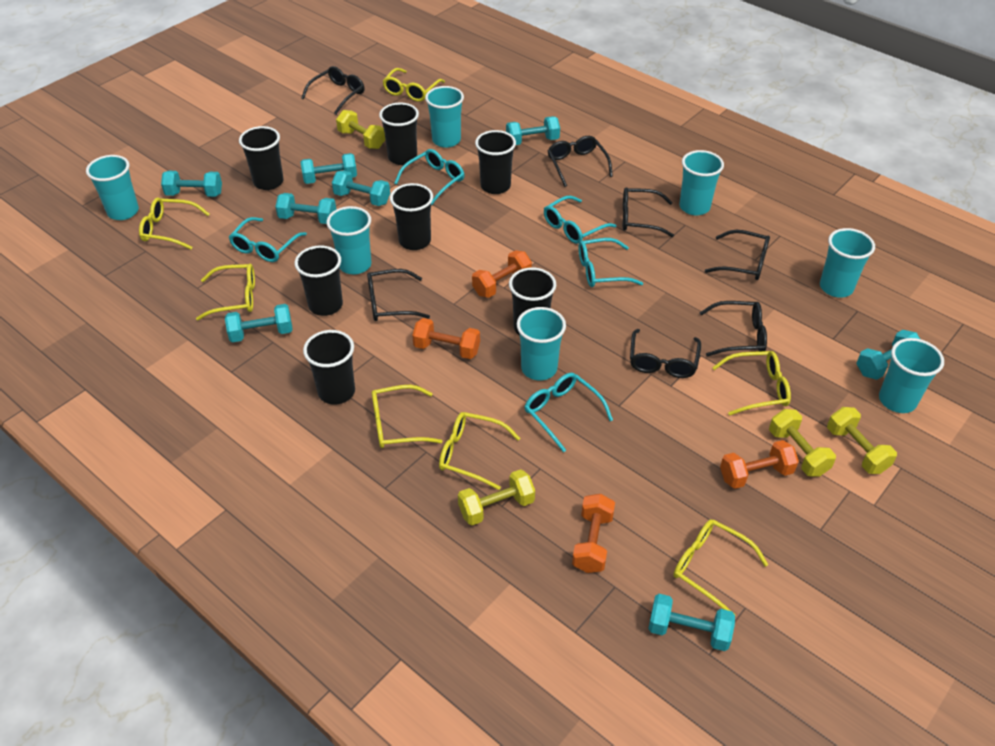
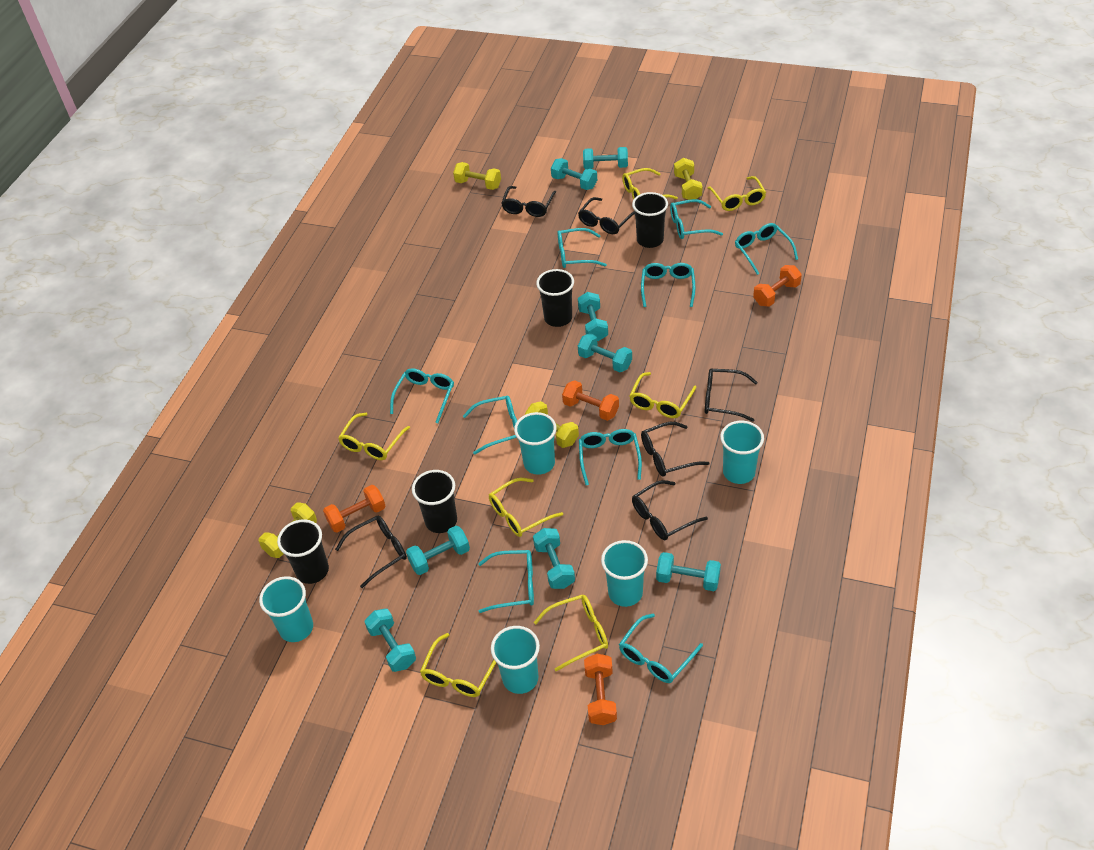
black cup: [239,126,284,190] [295,245,343,316] [303,330,355,405] [379,103,419,165] [390,183,433,250] [475,130,516,194] [509,267,556,336] = 7 -> [277,519,329,584] [412,470,457,533] [536,269,574,327] [632,192,668,248] = 4
black glasses: [301,66,364,114] [367,269,430,321] [548,136,613,187] [623,187,674,237] [630,329,701,378] [700,301,767,357] [705,230,770,280] = 7 -> [335,516,407,588] [501,186,556,217] [578,197,635,234] [632,480,708,540] [641,422,710,477] [705,369,758,422] = 6
turquoise cup: [86,155,139,220] [327,206,371,274] [425,86,464,148] [517,307,566,380] [679,150,724,215] [820,228,875,297] [879,338,944,413] = 7 -> [259,576,313,642] [491,626,540,694] [514,412,556,475] [601,540,648,607] [720,421,764,484] = 5
turquoise glasses: [229,217,307,262] [394,149,464,205] [525,373,613,453] [544,196,617,244] [579,238,643,287] = 5 -> [390,368,454,423] [463,396,517,455] [478,550,534,613] [557,228,607,268] [579,429,642,485] [619,614,703,683] [641,263,695,307] [670,199,723,239] [735,223,798,275] = 9

